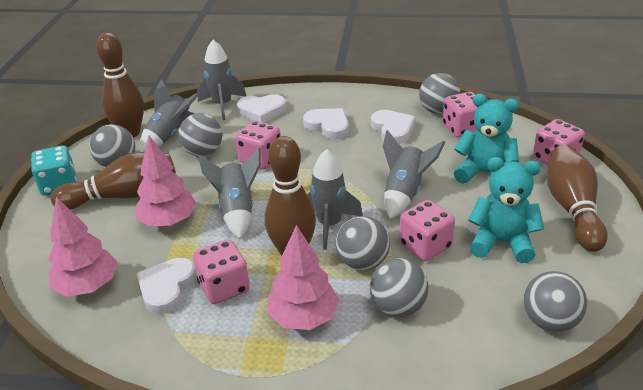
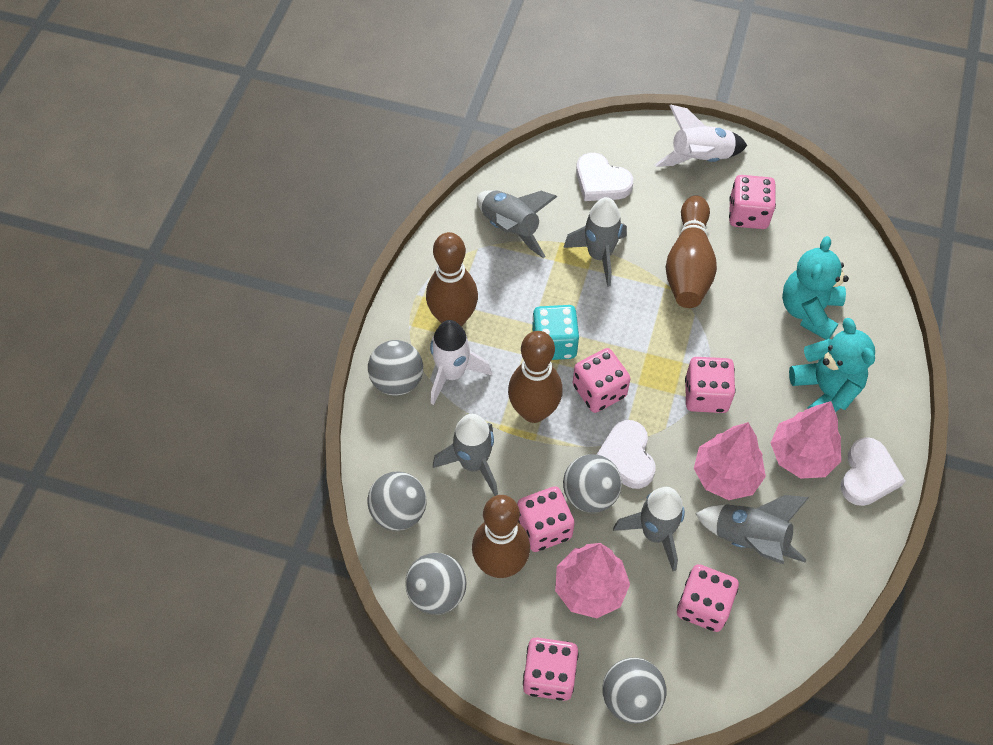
grey ball: [90,124,135,167] [178,113,222,156] [336,216,390,270] [370,258,429,317] [419,73,460,114] [523,271,587,332] = 6 -> [367,472,426,531] [368,340,423,396] [405,553,466,615] [563,454,622,513] [602,658,666,723] = 5
pink dice: [193,239,250,304] [236,121,281,169] [399,200,455,261] [442,92,478,138] [533,119,585,166] = 5 -> [517,486,574,552] [523,637,579,701] [573,348,631,413] [677,564,739,632] [685,357,735,413] [729,175,776,229] = 6
white heart: [136,258,197,314] [237,94,286,123] [303,108,349,139] [371,110,415,144] = 4 -> [576,153,633,201] [597,420,655,489] [841,437,905,506] = 3
white rocket: none = 0 -> [430,320,492,405] [655,105,747,167] = 2

